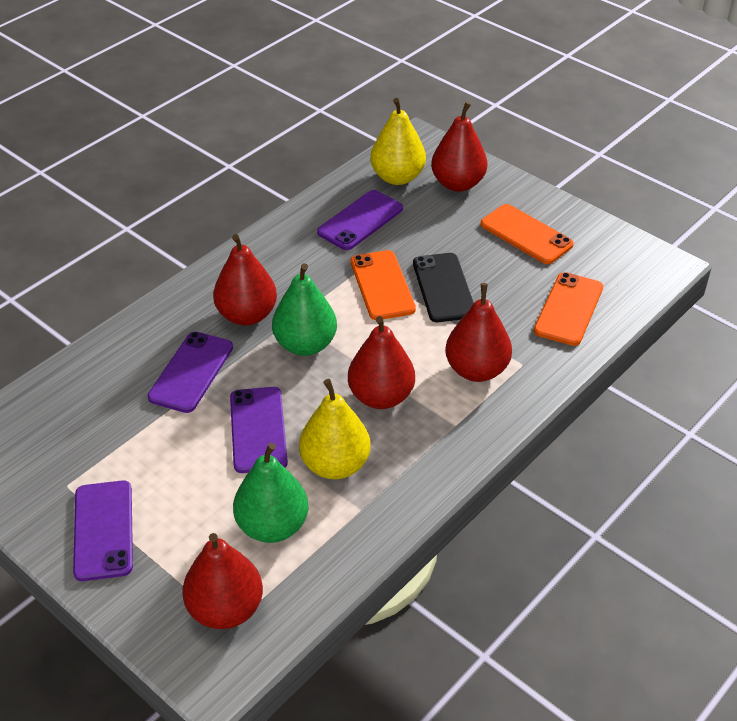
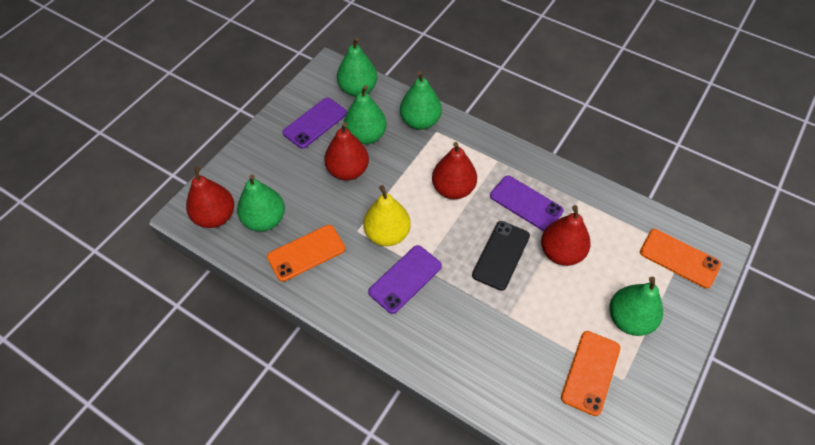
green pear: [233,443,308,543] [272,263,337,356] = 2 -> [237,174,285,231] [337,37,377,97] [344,85,387,144] [400,71,442,130] [609,277,663,336] = 5
purple phone: [73,480,133,581] [148,332,233,413] [230,387,288,473] [317,190,403,250] = 4 -> [283,98,347,149] [368,245,442,314] [490,175,564,231] = 3
red pear: [182,533,263,629] [213,234,277,325] [348,316,415,409] [431,101,487,192] [445,283,512,382] = 5 -> [186,166,234,228] [324,122,369,180] [432,142,477,199] [541,205,591,266] = 4
yellow pear: [299,379,371,479] [370,98,426,185] = 2 -> [363,185,411,246] = 1

